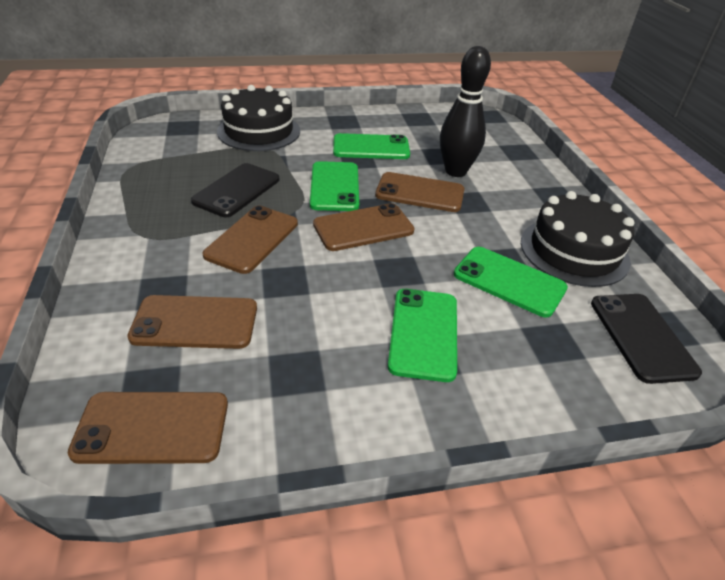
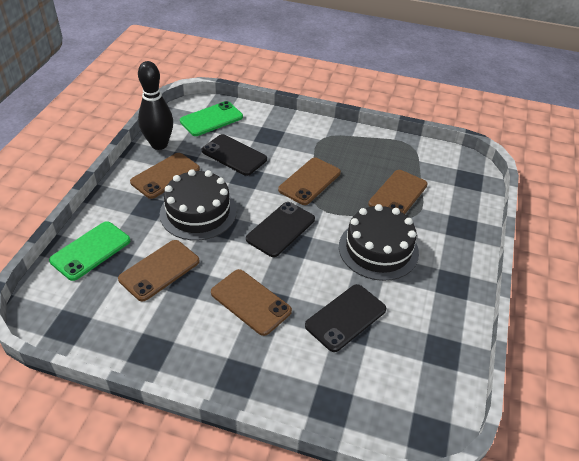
black phone: [191,163,279,217] [591,294,702,384] = 2 -> [202,134,267,176] [246,202,315,257] [305,284,386,352] = 3
green phone: [310,161,359,211] [333,133,410,159] [388,289,457,382] [454,247,568,317] = 4 -> [49,221,130,281] [180,101,243,136] = 2

